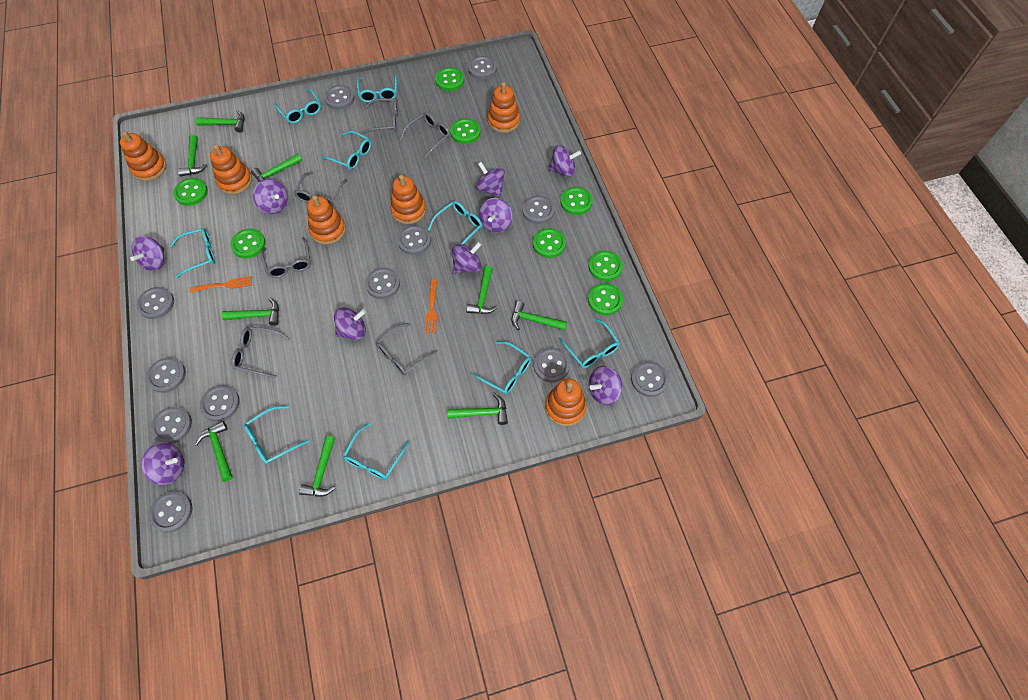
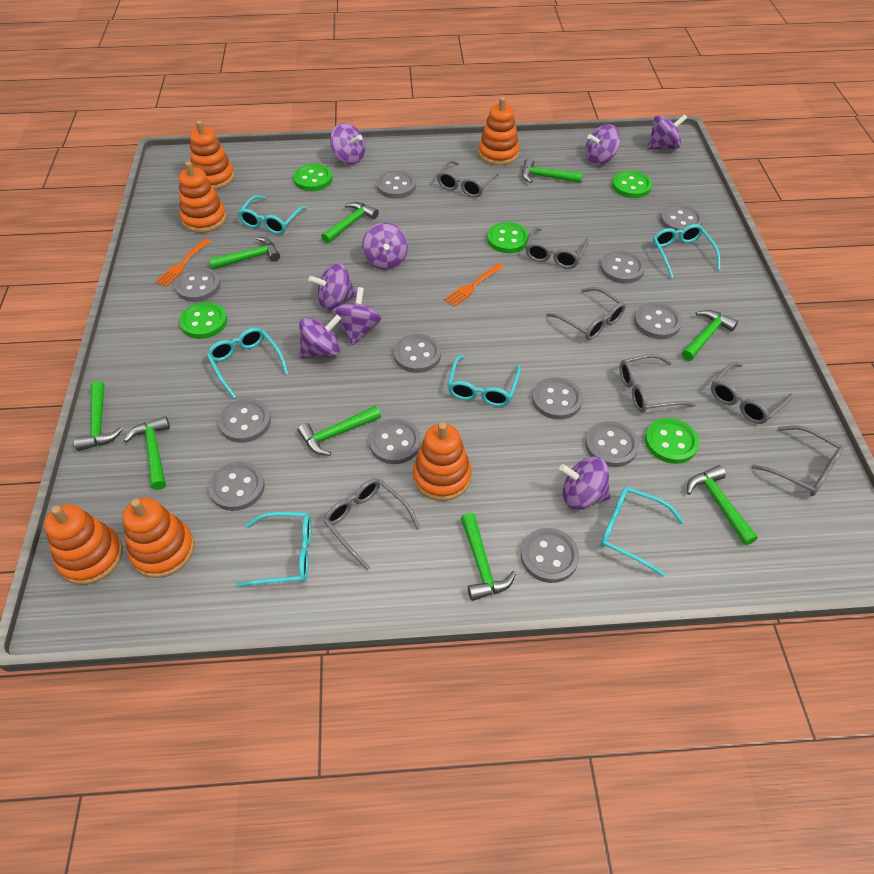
green button: [173,178,208,206] [230,229,266,259] [435,67,464,91] [450,118,481,144] [533,228,566,258] [560,187,593,215] [588,283,623,315] [589,251,623,281] = 8 -> [179,302,227,339] [293,164,333,191] [487,222,529,253] [612,170,652,198] [645,418,699,464] = 5
grey glasses: [231,326,291,378] [261,237,311,278] [294,172,347,206] [361,98,399,134] [376,323,438,375] [400,112,450,159] = 6 -> [323,478,420,570] [437,160,499,198] [525,227,589,269] [546,287,625,340] [619,354,696,413] [711,362,793,424] [751,425,844,496] = 7
purple spinning top: [130,236,164,271] [141,443,184,485] [253,179,288,214] [334,307,366,340] [452,242,482,274] [476,162,505,197] [479,198,512,233] [548,145,581,177] [589,366,622,405] = 9 -> [299,315,341,359] [308,263,357,310] [330,123,365,164] [332,287,381,345] [362,223,408,270] [559,456,610,509] [585,125,620,165] [647,114,687,150] = 8
turquoise glasses: [170,228,215,278] [244,405,309,464] [274,89,321,124] [321,131,371,170] [342,423,409,480] [357,75,397,103] [428,201,483,245] [471,341,531,394] [559,318,620,368] = 9 -> [207,327,289,399] [236,512,312,587] [238,195,307,234] [447,355,521,407] [600,487,684,577] [653,224,720,278] = 6

